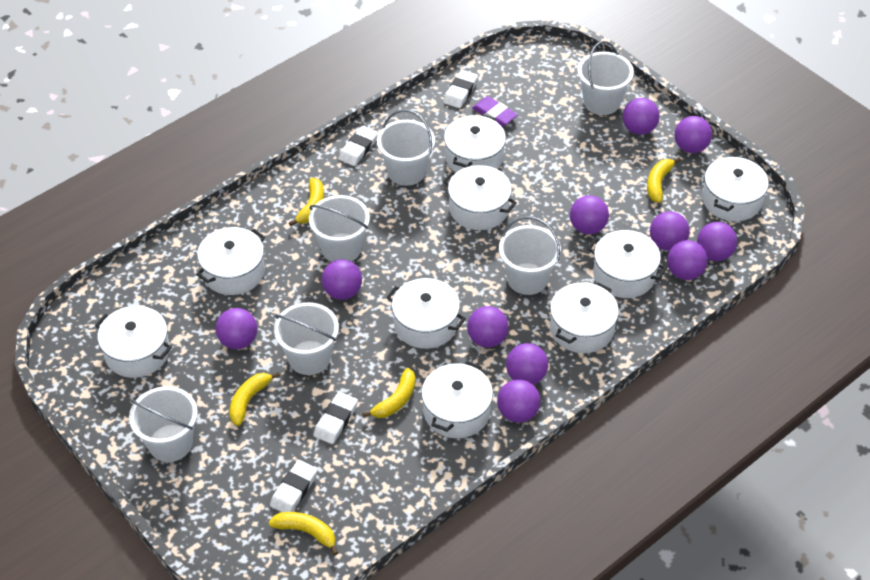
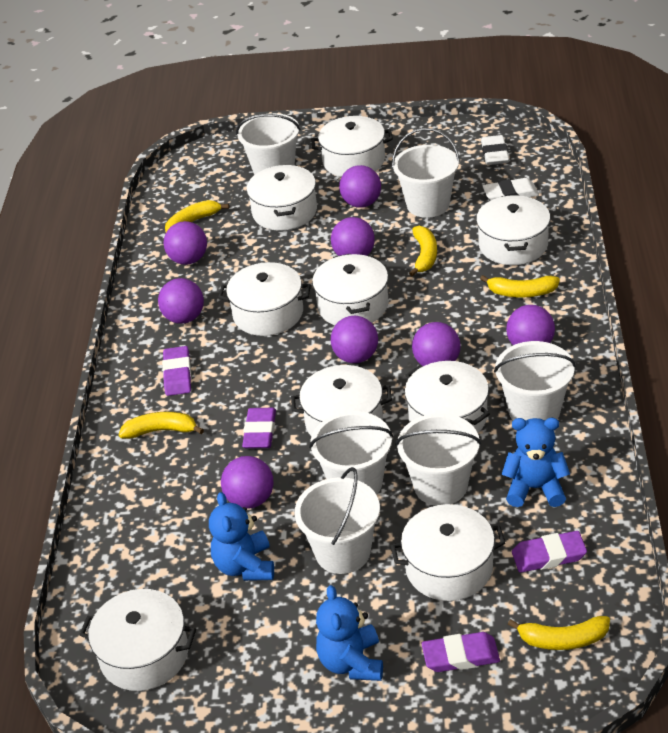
blue teddy bear: none = 0 -> [209,492,274,581] [316,585,383,681] [501,418,570,507] = 3
purple ball: [216,308,257,349] [322,259,362,300] [467,306,509,348] [497,379,540,422] [506,343,548,385] [570,195,609,234] [623,98,660,135] [650,211,689,251] [667,240,708,280] [675,116,712,153] [697,222,737,261] = 11 -> [158,278,204,324] [164,221,207,265] [221,456,274,509] [331,217,375,256] [331,316,378,363] [339,165,381,208] [412,322,461,366] [506,305,555,345] = 8
purple eraser: [472,96,518,127] = 1 -> [162,346,191,396] [242,408,276,449] [421,632,500,672] [512,531,587,573] = 4
white eraser: [270,460,318,512] [313,392,358,444] [339,126,378,166] [443,70,478,108] = 4 -> [481,135,509,165] [483,178,539,200] = 2

